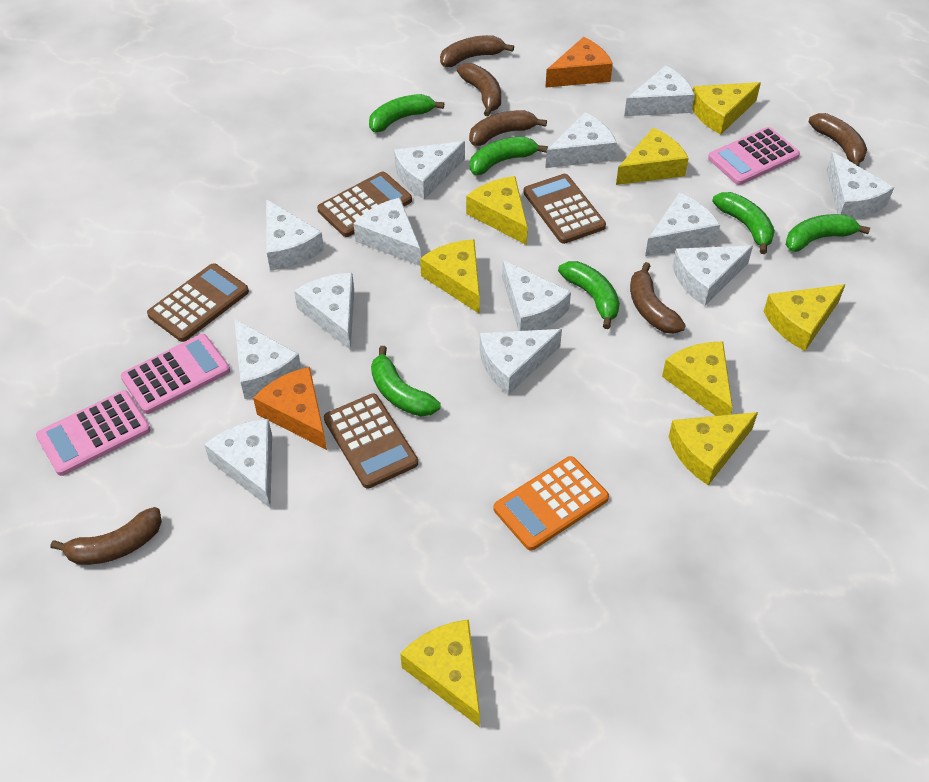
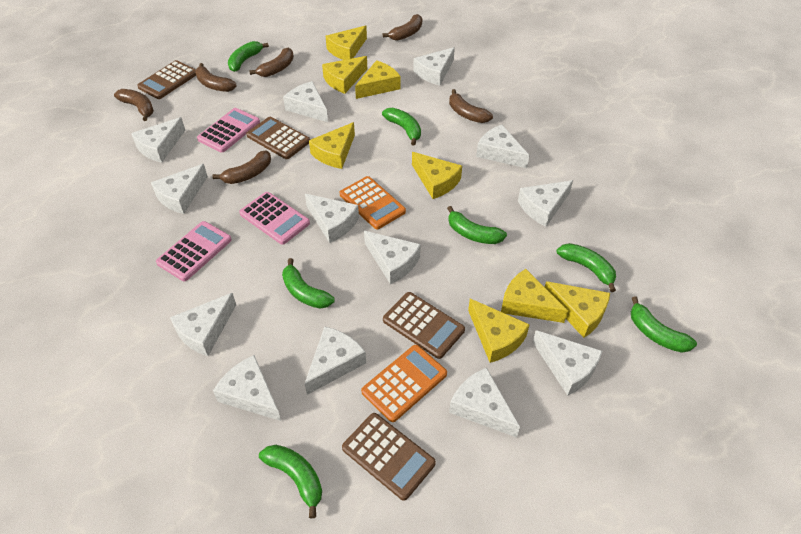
green banana: [369,94,444,132] [371,346,441,417] [470,137,548,175] [558,261,620,329] [712,192,775,254] [786,214,870,252] = 6 -> [228,41,269,72] [259,445,322,518] [282,258,335,309] [382,108,421,146] [447,206,507,244] [557,243,616,292] [631,296,697,353] = 7
orange calculator: [493,456,609,551] = 1 -> [340,176,406,229] [361,345,447,422] = 2
orange cheese: [253,367,327,450] [545,37,613,88] = 2 -> none = 0

